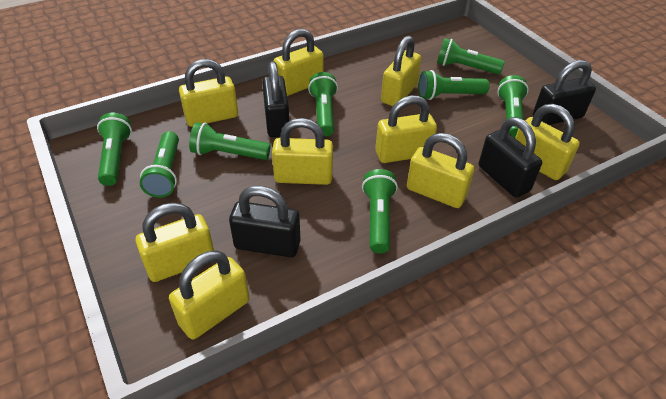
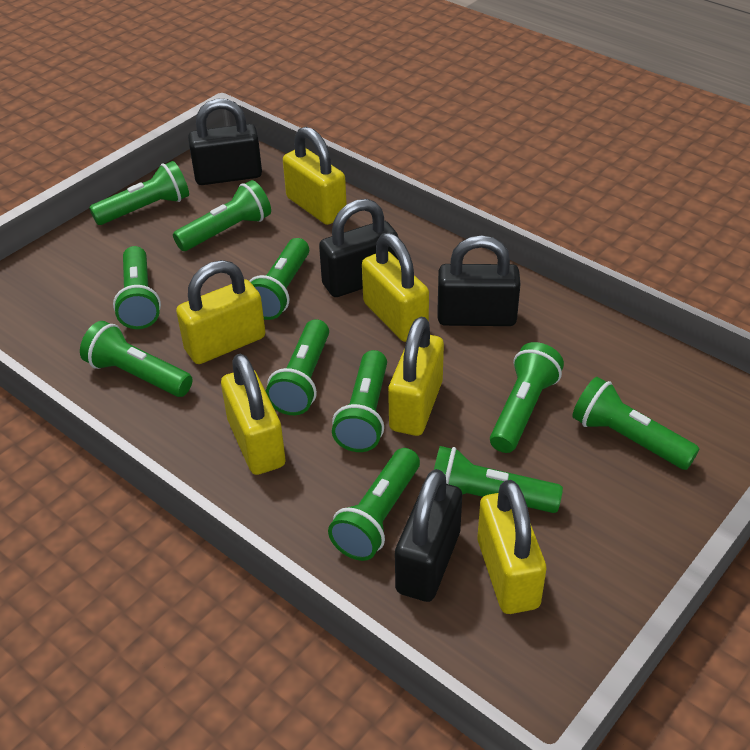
green flashlight: [97,113,132,186] [140,131,179,198] [189,122,271,160] [308,72,338,137] [362,169,398,253] [419,70,490,100] [437,38,505,74] [497,75,529,138] = 8 -> [80,321,193,397] [89,161,189,225] [113,246,161,329] [173,180,271,251] [249,238,309,320] [266,319,329,415] [328,448,420,561] [332,350,387,452] [434,446,563,513] [490,342,564,453] [572,377,699,470] = 11
yellow padlock: [135,203,214,282] [169,250,249,339] [179,59,238,127] [272,118,333,185] [274,29,324,96] [375,95,437,163] [381,35,421,106] [407,133,474,208] [515,104,580,180] = 9 -> [176,260,265,364] [221,354,286,475] [283,127,347,225] [362,233,429,342] [388,317,444,436] [477,480,546,614] = 6

